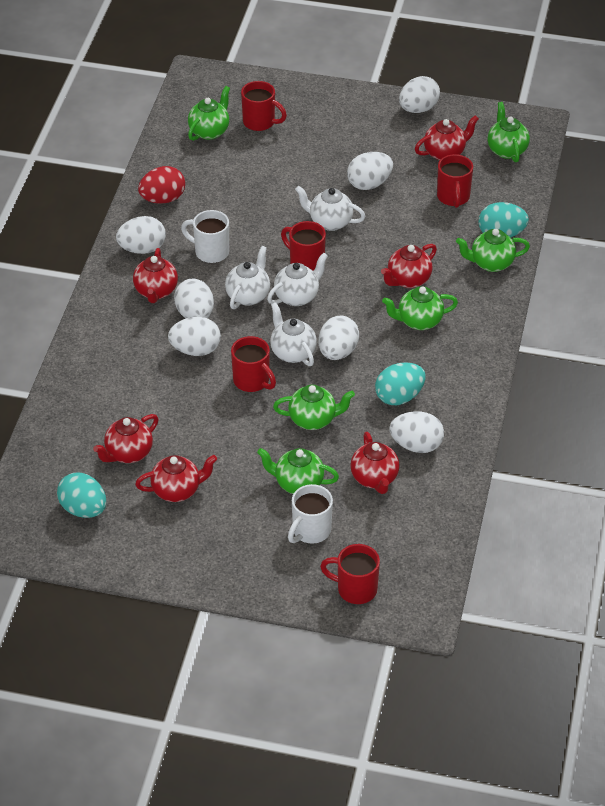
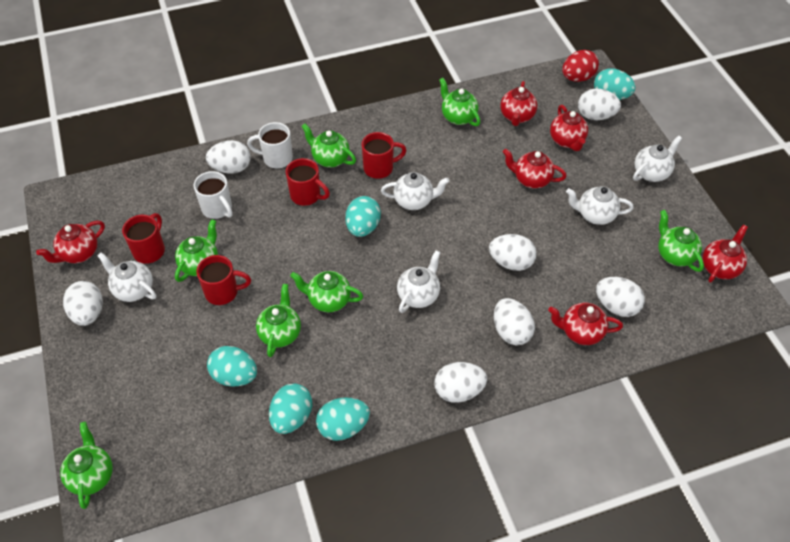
green teapot: [188,86,230,141] [257,448,339,494] [273,385,355,430] [382,286,458,330] [456,229,530,272] [488,102,530,162] = 6 -> [60,422,113,509] [175,219,218,282] [256,284,301,357] [290,271,363,313] [301,123,356,168] [439,78,480,126] [658,210,704,272] = 7
red mug: [231,336,276,392] [241,81,287,131] [281,221,326,271] [320,544,380,604] [437,154,473,208] = 5 -> [122,213,165,264] [196,255,251,305] [286,158,330,206] [362,132,407,179] = 4
turquoise egg: [57,473,106,518] [375,362,425,405] [478,202,529,238] = 3 -> [207,346,257,387] [269,383,312,434] [316,398,370,441] [345,196,381,237] [594,68,636,100] = 5
white teapot: [225,246,270,309] [267,253,328,306] [270,303,317,366] [295,186,365,231] = 4 -> [97,252,156,302] [381,172,449,210] [397,250,440,313] [566,186,634,225] [633,135,682,182] = 5

